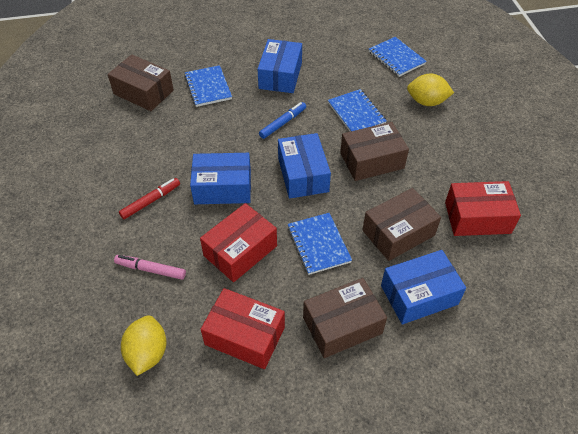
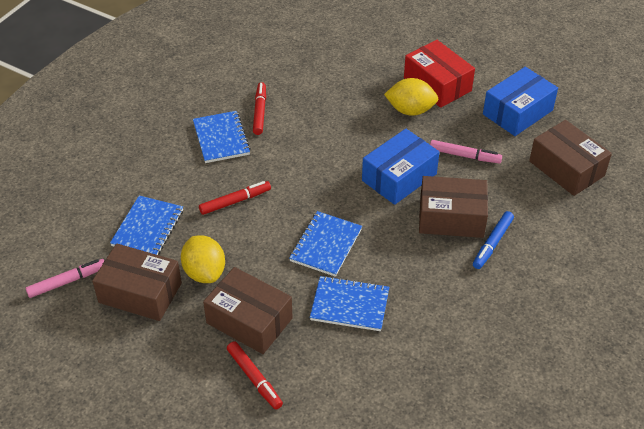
blue box: [190,153,251,204] [258,39,302,93] [278,133,331,199] [381,250,466,324] = 4 -> [362,129,439,205] [483,67,558,136] = 2
pink marker: [114,255,186,280] = 1 -> [25,259,104,298] [430,140,502,163] = 2
red box: [200,203,277,282] [201,288,285,369] [445,181,521,236] = 3 -> [404,40,475,108] = 1
red marker: [119,178,180,219] = 1 -> [199,181,271,215] [227,341,283,409] [253,82,266,135] = 3

